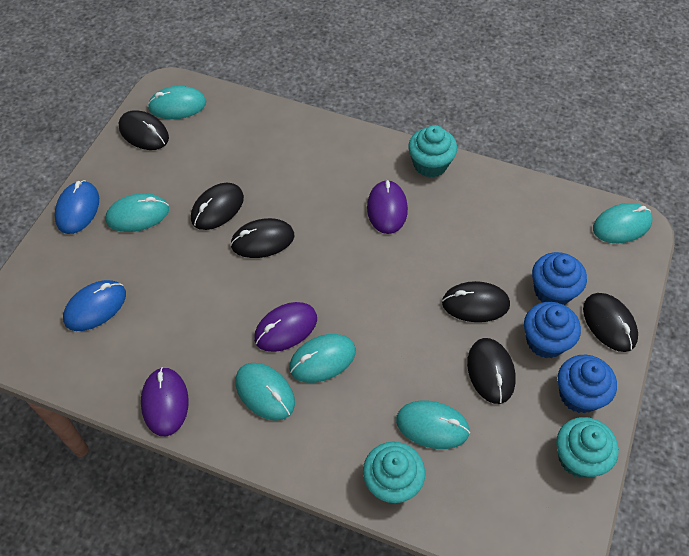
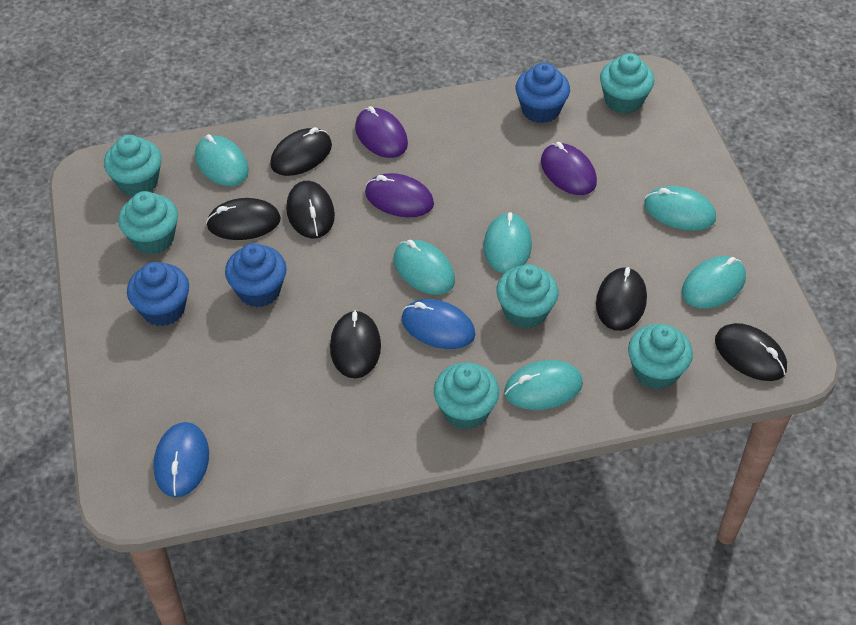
turquoise cupcake: [363,442,425,503] [408,125,457,177] [556,417,619,478] = 3 -> [104,135,162,196] [118,191,178,254] [434,363,499,430] [496,264,558,329] [600,53,655,114] [628,324,693,390] = 6

